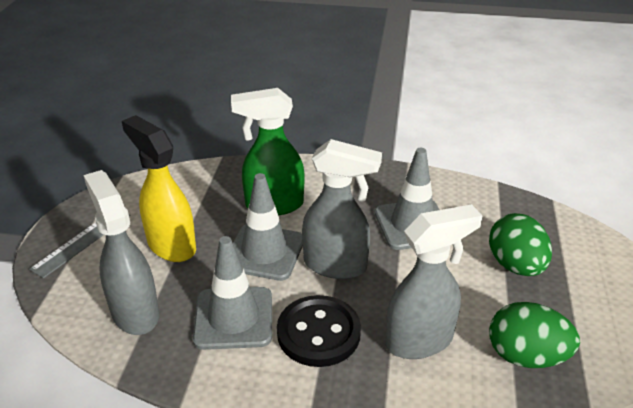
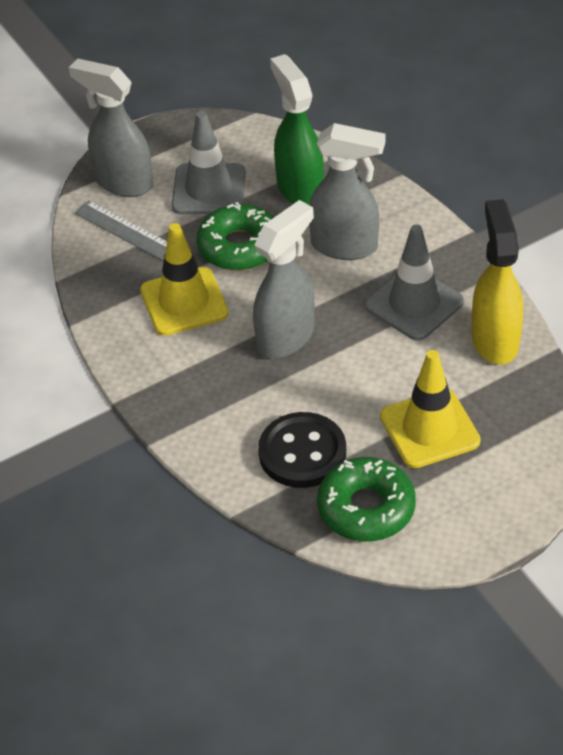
green donut: none = 0 -> [196,202,274,270] [317,457,416,541] = 2
green egg: [489,213,552,276] [489,302,580,368] = 2 -> none = 0
grey traffic cone: [193,236,272,350] [233,173,303,281] [374,148,439,250] = 3 -> [171,111,246,214] [365,224,464,341] = 2
yellow traffic cone: none = 0 -> [140,223,229,336] [380,350,481,468] = 2

